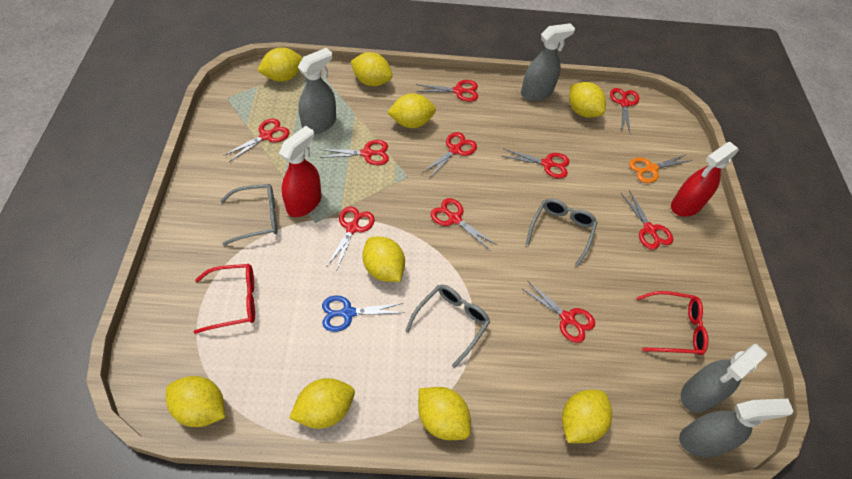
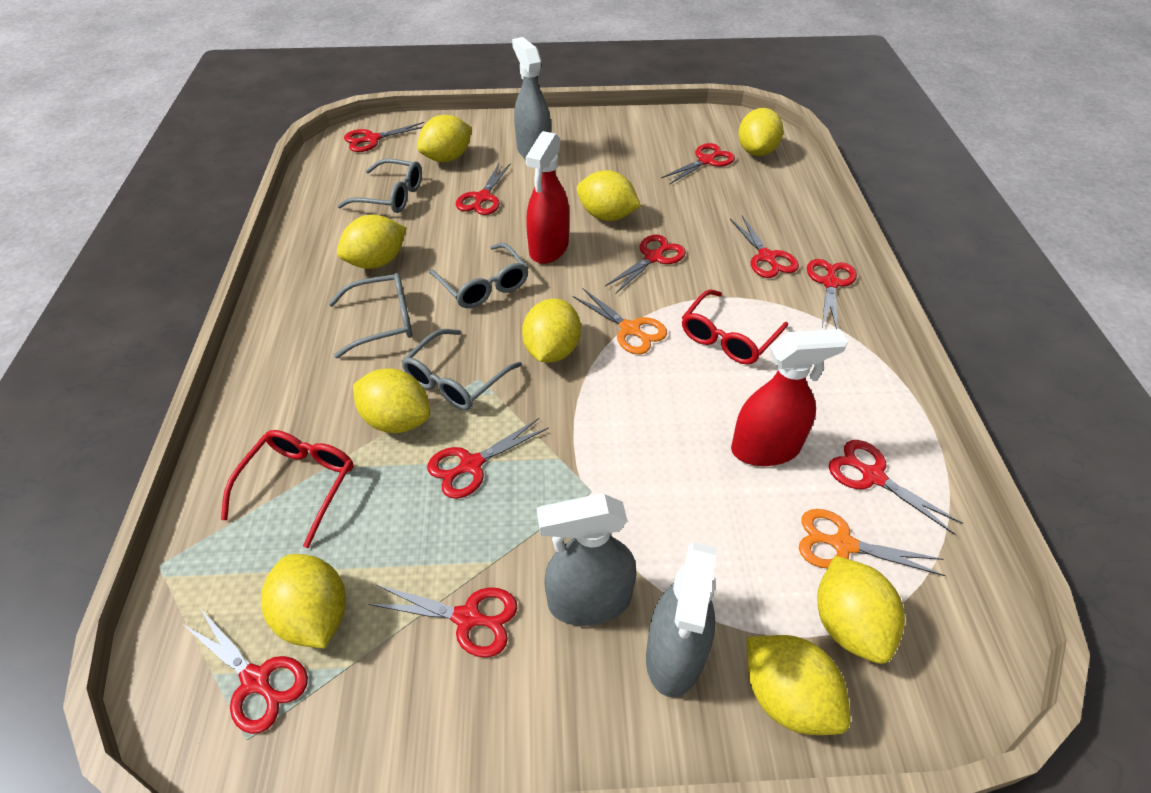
blue scissors: [322,295,404,332] = 1 -> none = 0
grey glasses: [220,184,278,246] [405,285,490,368] [526,199,597,266] = 3 -> [328,273,412,358] [337,159,422,213] [402,329,522,410] [429,243,528,308] = 4
grey spray bottle: [298,48,336,134] [521,23,575,101] [679,399,794,457] [681,344,767,413] = 4 -> [512,37,551,159] [537,493,637,626] [646,542,716,697] = 3
orange scissors: [629,154,692,183] = 1 -> [572,289,667,354] [799,509,945,576] = 2

